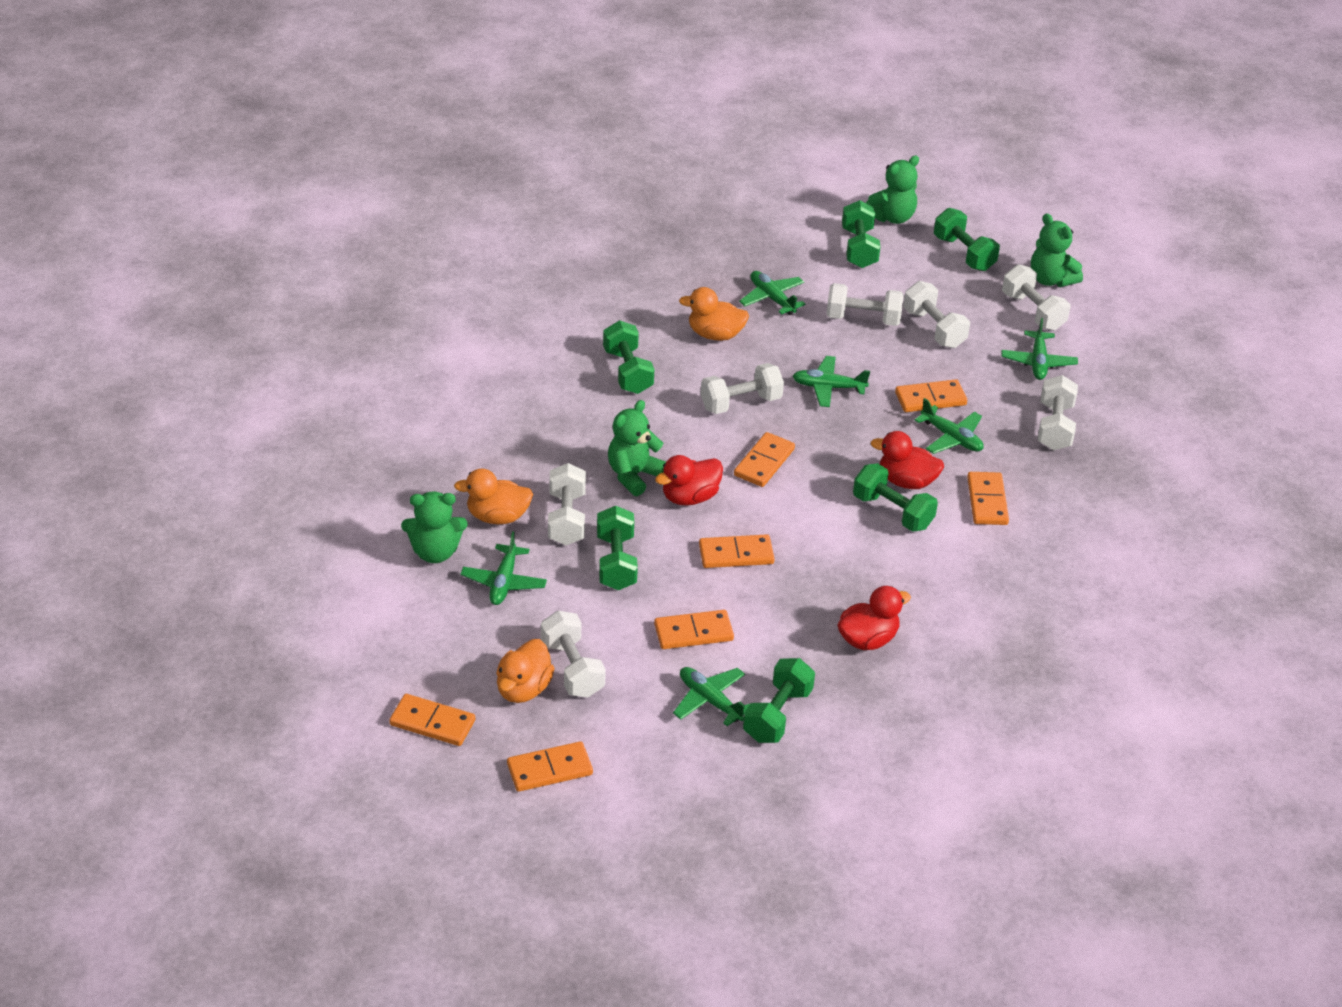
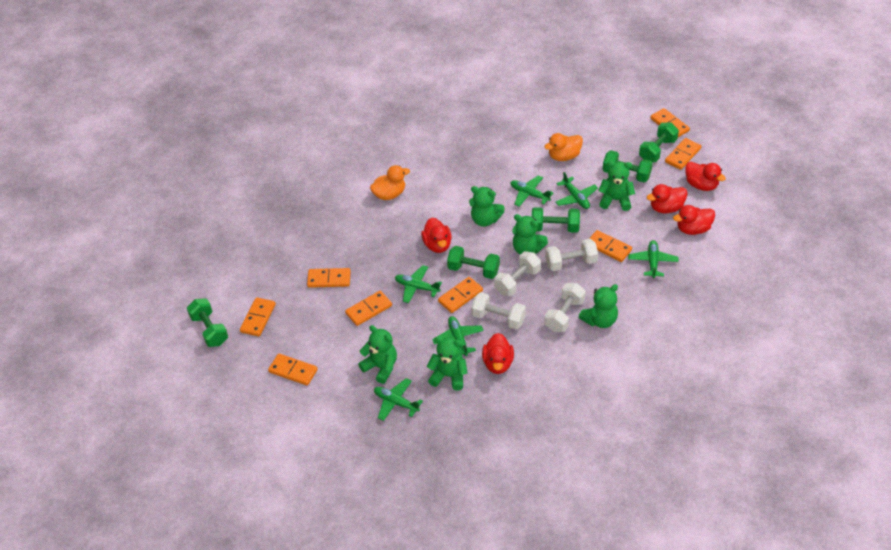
green dumbbell: [597,506,638,590] [603,321,654,394] [743,658,815,743] [842,200,881,268] [853,463,938,532] [934,208,1000,271] = 6 -> [187,298,228,347] [447,246,500,279] [532,207,580,233] [602,150,653,182] [639,122,679,162] = 5
green teddy bear: [401,491,467,563] [608,400,666,496] [866,155,919,224] [1031,213,1083,287] = 4 -> [358,325,397,384] [427,337,468,391] [469,186,505,227] [512,214,548,255] [579,284,618,328] [598,161,635,211] = 6
orange domino: [389,694,475,746] [507,741,593,792] [654,610,734,649] [699,534,775,568] [734,432,795,487] [895,379,967,412] [967,472,1009,525] = 7 -> [240,297,276,337] [268,353,318,386] [307,268,351,288] [345,291,392,326] [438,277,483,313] [589,230,632,262] [650,108,690,137] [665,138,701,170] = 8
orange duck: [454,469,533,524] [496,639,555,703] [679,287,749,341] = 3 -> [370,165,410,200] [544,133,583,161] = 2
red duck: [655,455,723,506] [837,586,911,650] [871,431,944,489] = 3 -> [421,218,452,253] [482,333,514,374] [647,184,688,213] [673,205,715,235] [685,162,726,191] = 5
white dumbbell: [541,611,606,697] [548,463,586,545] [701,363,784,414] [826,283,904,326] [903,281,970,348] [1002,264,1071,331] [1038,375,1078,450] = 7 -> [471,292,526,330] [494,251,541,296] [545,239,598,271] [545,283,586,332] = 4

